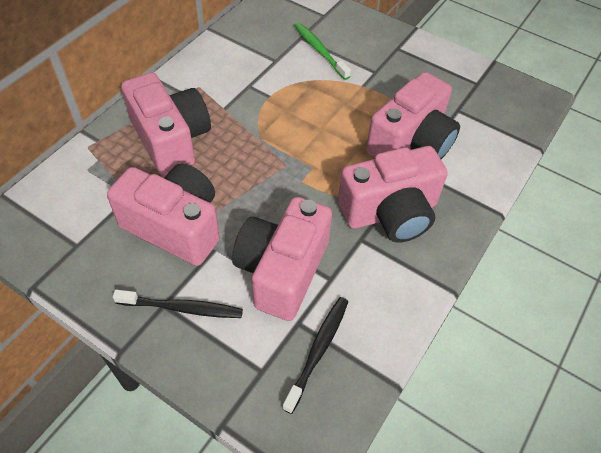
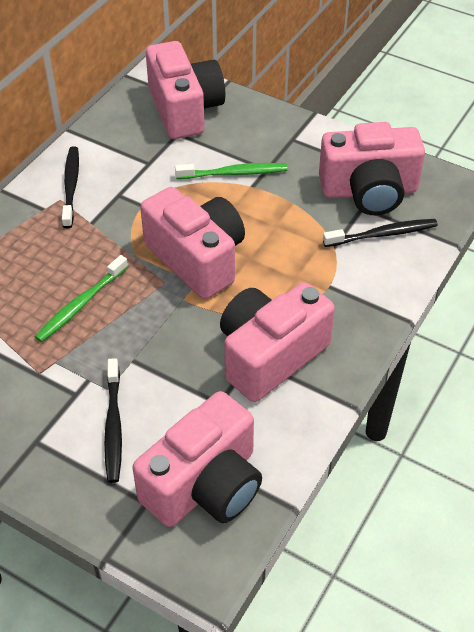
black toothbrush: [113,290,243,318] [282,297,348,414] = 2 -> [62,146,79,228] [104,358,122,483] [323,219,438,247] = 3
green toothbrush: [294,22,351,80] = 1 -> [35,255,128,342] [175,163,287,179] = 2

